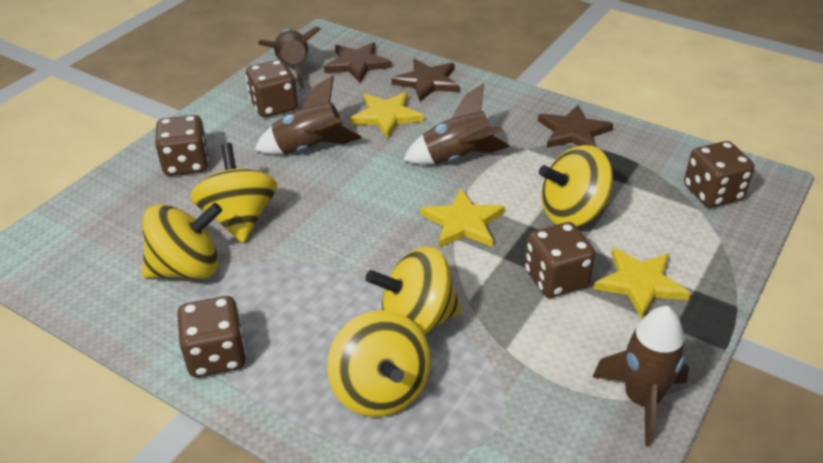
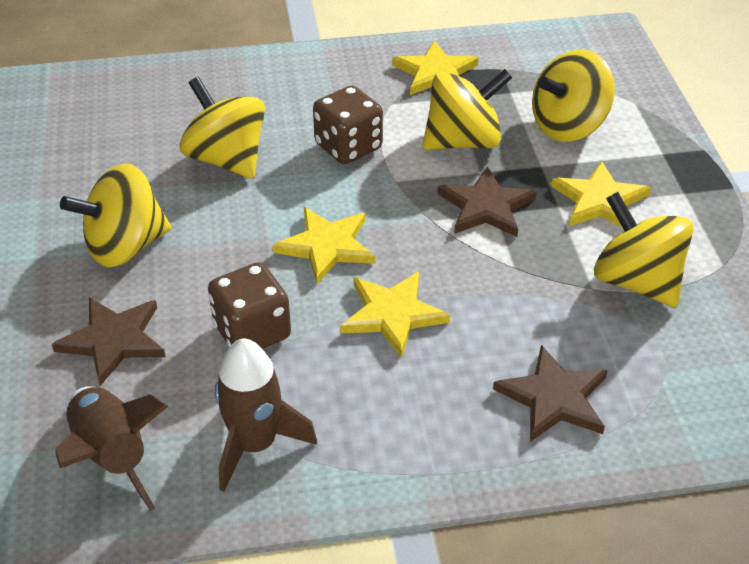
brown dice: [155,115,209,176] [177,296,246,377] [246,60,298,117] [525,222,595,298] [684,141,754,207] = 5 -> [208,262,291,349] [313,86,383,164] = 2
brown rocket: [255,75,362,155] [258,27,321,89] [403,83,510,165] [593,306,689,446] = 4 -> [55,386,168,511] [215,338,317,492] = 2
yellow star: [350,92,424,138] [421,188,505,248] [594,248,691,319] = 3 -> [273,207,375,284] [340,272,450,358] [392,40,479,95] [551,161,651,228] = 4

